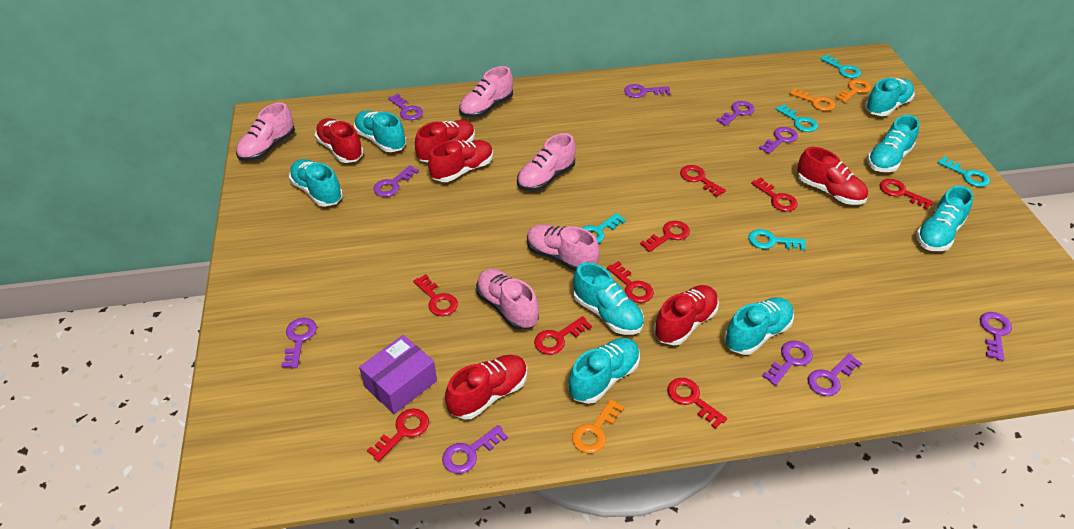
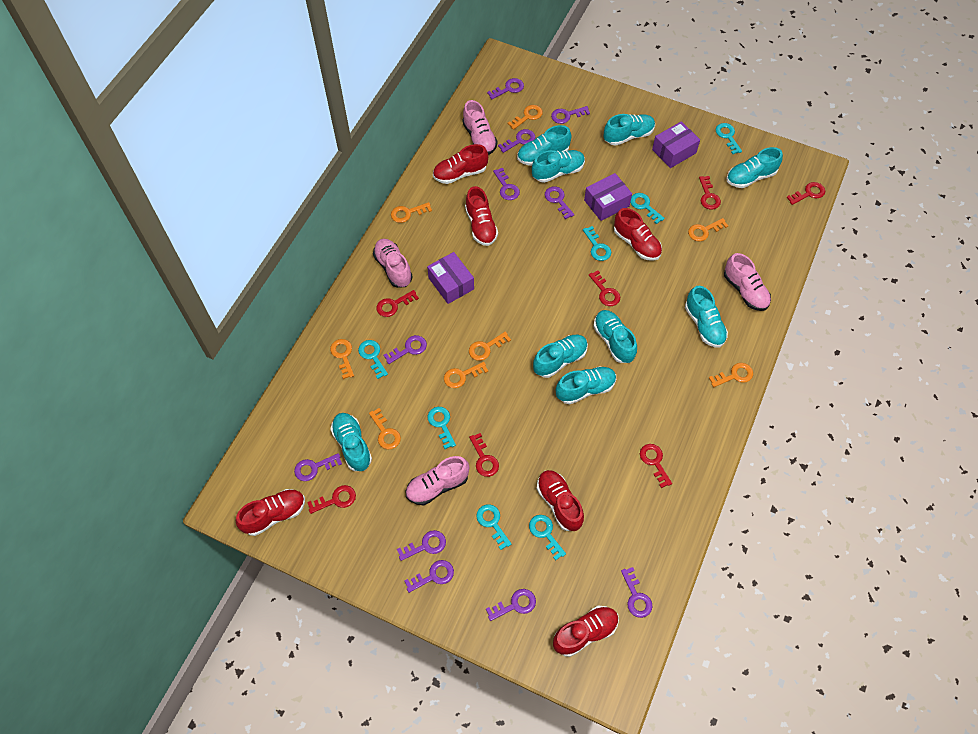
orange key: [572,399,625,454] [789,88,835,111] [835,79,871,103] = 3 -> [330,339,354,379] [369,408,401,449] [391,202,432,223] [444,362,488,388] [469,332,511,361] [507,105,543,130] [688,218,728,241] [709,363,753,387] = 8
pink shoe: [236,102,295,161] [459,66,513,118] [476,269,539,330] [517,133,576,191] [527,224,600,271] = 5 -> [373,239,413,288] [406,456,469,505] [462,100,498,155] [724,253,771,311] = 4
purple box: [359,335,437,414] = 1 -> [427,252,474,304] [584,173,632,221] [652,121,700,168] = 3
purple key: [281,318,317,368] [373,165,419,197] [388,94,423,120] [442,425,508,474] [624,84,670,98] [716,101,755,126] [759,127,798,154] [762,341,813,386] [808,353,862,396] [980,312,1012,361] = 10 -> [294,453,342,481] [384,335,427,364] [397,530,446,561] [404,560,454,593] [486,589,536,621] [487,78,524,99] [493,168,520,200] [498,129,535,153] [545,186,574,219] [551,106,590,124] [621,567,653,618] = 11
red key: [367,408,429,462] [413,274,458,316] [534,316,592,355] [607,261,654,303] [640,221,690,252] [667,378,727,429] [680,165,726,197] [751,178,798,212] [880,179,933,210] = 9 -> [307,485,356,514] [376,290,419,317] [469,433,499,477] [589,270,620,306] [640,444,672,488] [699,176,721,210] [786,182,825,205] = 7
turquoise key: [582,213,626,244] [748,229,806,250] [776,104,818,132] [820,54,861,78] [938,156,990,187] = 5 -> [358,340,388,379] [427,407,456,449] [476,504,511,550] [529,515,566,560] [583,226,611,261] [630,193,665,224] [716,123,742,154] = 7
turquoise shoe: [289,159,343,207] [354,110,406,152] [568,338,640,404] [573,262,644,335] [724,297,794,355] [865,78,915,116] [867,115,920,172] [916,186,973,251] = 8 -> [330,413,372,471] [517,125,572,166] [532,150,585,183] [533,335,588,378] [556,366,616,405] [593,310,637,363] [604,114,655,146] [685,286,728,347] [726,147,783,188] = 9

